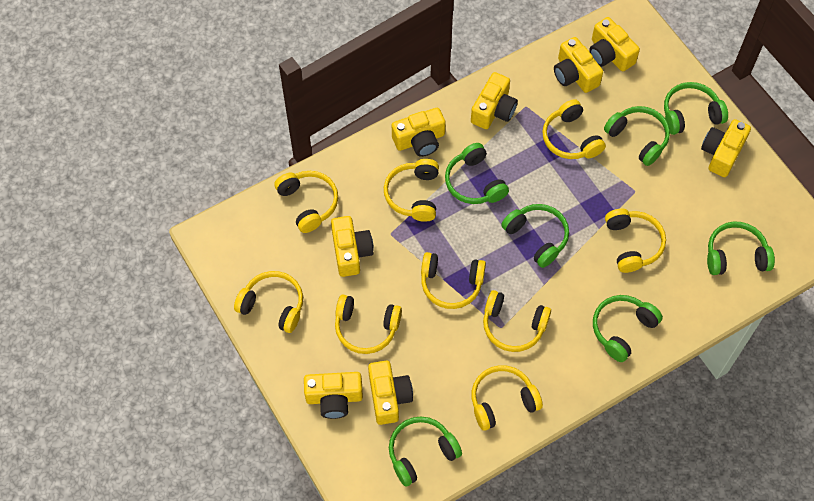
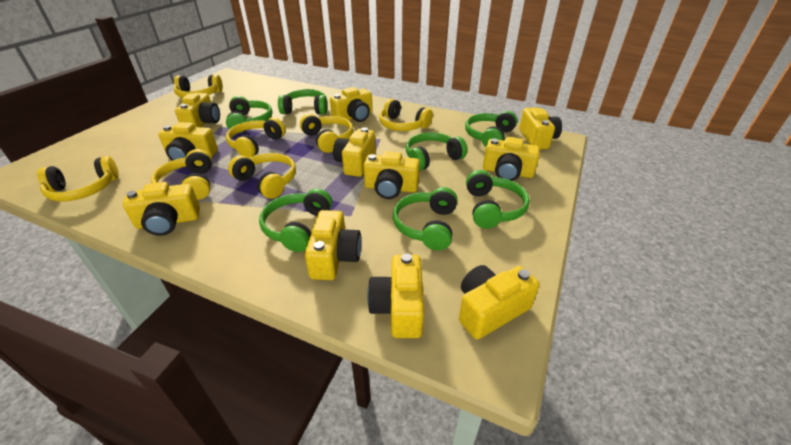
yellow camera: [304,372,363,419] [331,216,374,277] [368,361,413,425] [392,108,446,157] [471,72,518,129] [554,37,603,93] [589,17,640,71] [701,119,751,177] = 8 -> [123,182,200,236] [158,122,218,161] [175,93,220,127] [305,210,362,280] [330,87,373,122] [333,127,376,177] [363,151,420,199] [367,253,424,338] [459,265,539,340] [483,137,540,181] [519,107,562,149] = 11
yellow headphones: [234,271,303,333] [274,171,338,233] [335,295,402,354] [384,159,439,222] [421,252,486,309] [472,365,543,431] [483,290,551,352] [542,99,606,159] [605,209,666,273] = 9 -> [37,156,119,201] [151,149,212,200] [174,75,223,98] [226,117,286,158] [228,153,296,199] [300,114,353,153] [379,99,433,131] = 7

